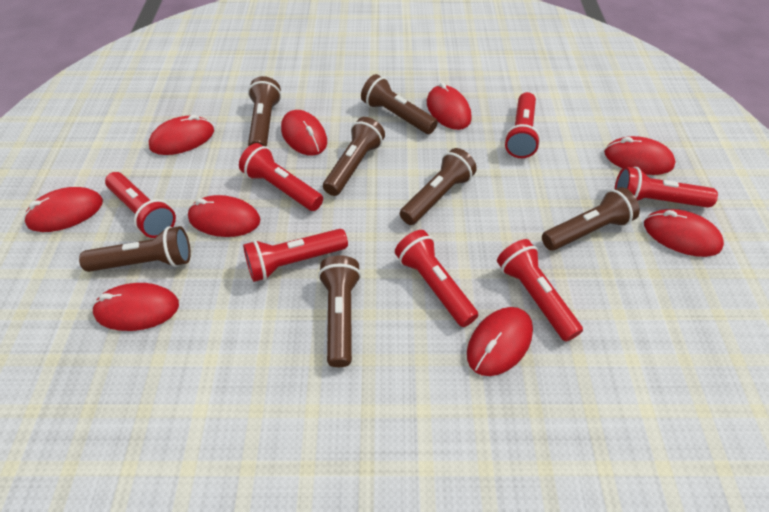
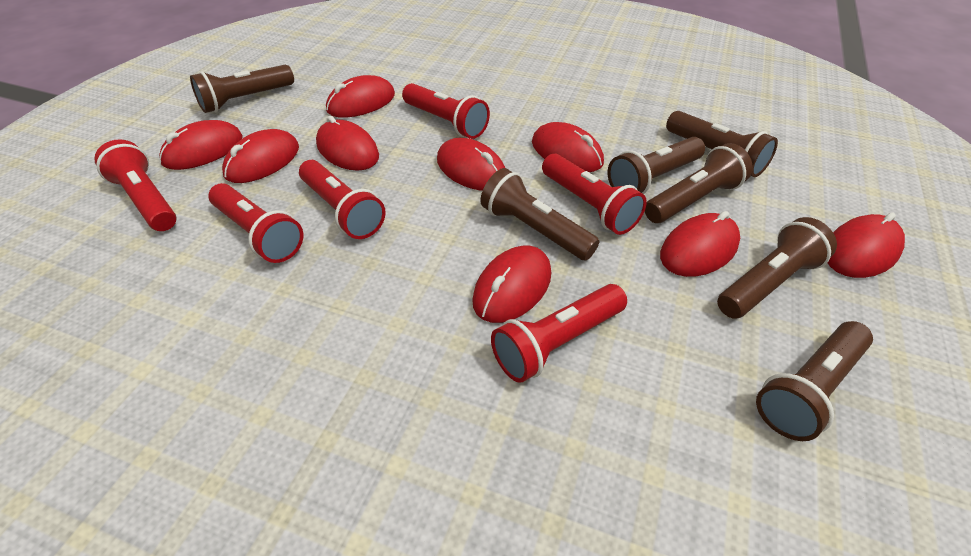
red flashlight: [105,172,176,238] [239,143,323,211] [243,229,348,282] [395,230,478,327] [497,239,583,342] [504,92,541,158] [614,167,718,208] = 7 -> [94,139,176,231] [208,183,303,263] [299,160,386,239] [402,83,490,139] [491,284,627,383] [542,154,647,235] = 6

